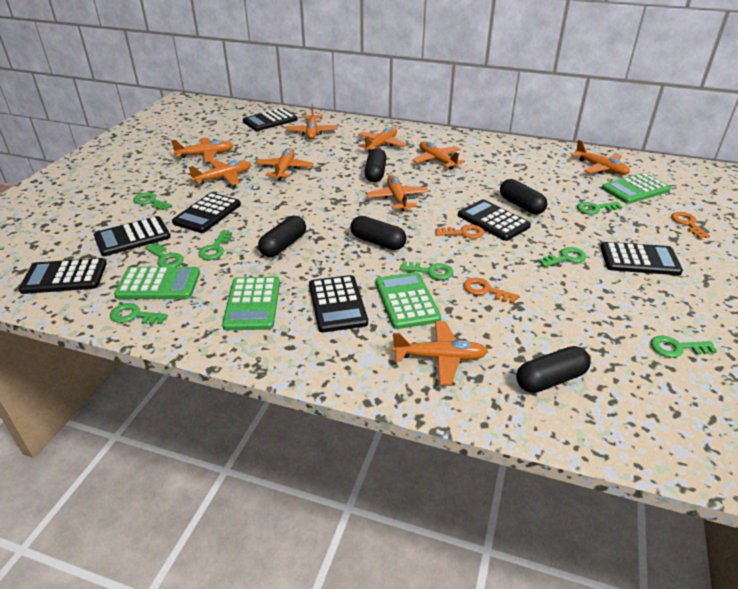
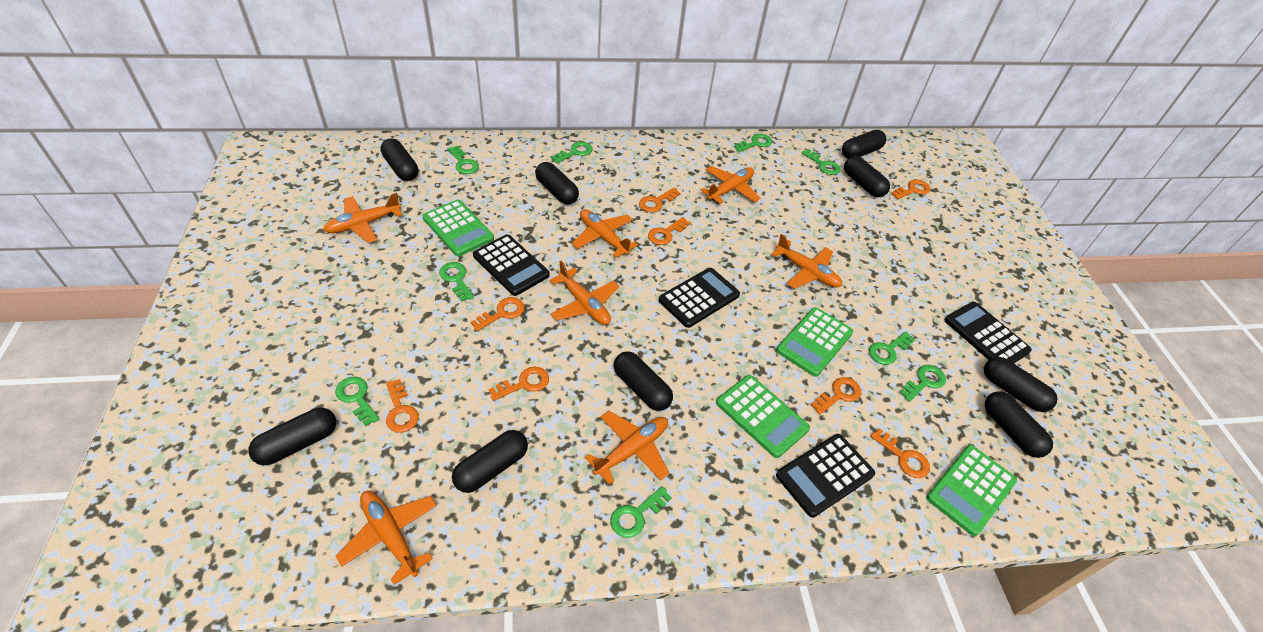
black calculator: [19,258,107,294] [94,216,170,256] [172,193,241,233] [243,108,298,131] [309,275,368,333] [458,199,531,241] [600,242,683,275] = 7 -> [473,235,550,296] [659,268,740,328] [776,434,875,518] [945,302,1032,363] = 4
black capsule: [258,216,306,257] [350,216,407,250] [365,148,387,182] [500,179,547,215] [516,346,590,393] = 5 -> [248,408,336,465] [380,138,418,181] [452,430,528,493] [535,162,579,204] [614,351,673,411] [842,130,886,159] [844,156,890,197] [984,357,1058,412] [985,391,1053,458] = 9
green key: [110,303,168,324] [133,192,172,210] [145,243,183,267] [198,231,232,260] [400,262,454,280] [538,247,587,267] [577,202,623,214] [651,336,717,358] = 8 -> [335,377,379,426] [439,262,474,301] [448,146,479,174] [551,142,593,163] [610,486,672,538] [734,134,772,152] [802,149,841,175] [869,332,915,365] [899,365,946,402] = 9
orange key: [436,225,484,239] [464,277,519,304] [671,212,710,238] = 3 -> [386,379,419,433] [471,297,525,331] [489,367,549,401] [639,188,681,212] [648,217,690,245] [811,377,861,414] [870,428,930,478] [891,180,930,199] = 8
orange plane: [171,137,234,162] [189,160,251,185] [256,148,314,180] [286,105,338,139] [358,127,407,152] [366,175,429,212] [392,321,488,385] [412,141,465,169] [571,140,630,175] = 9 -> [323,193,402,243] [336,491,437,585] [549,261,619,325] [572,209,638,258] [585,411,669,484] [701,166,760,204] [772,234,842,289] = 7

